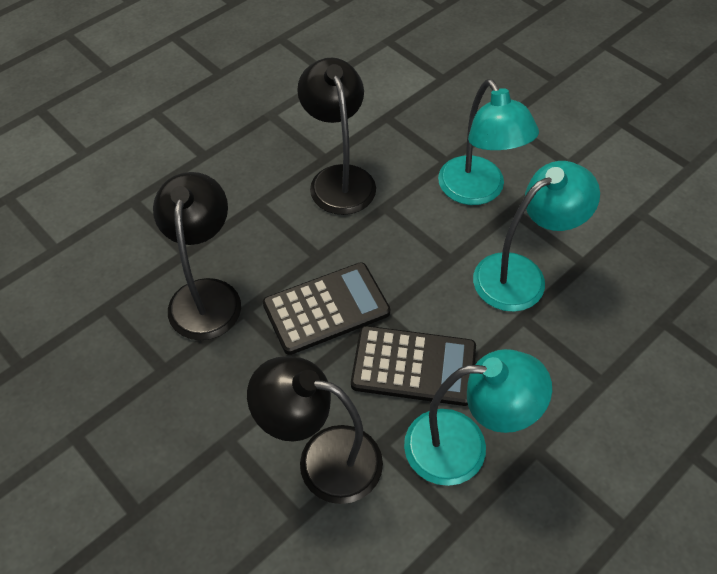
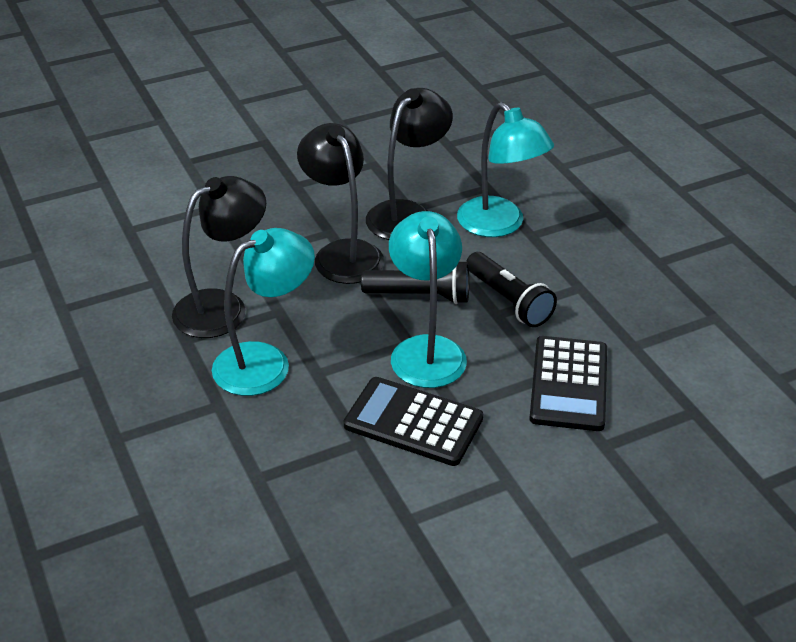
black flashlight: none = 0 -> [361,262,469,304] [466,252,557,327] = 2

